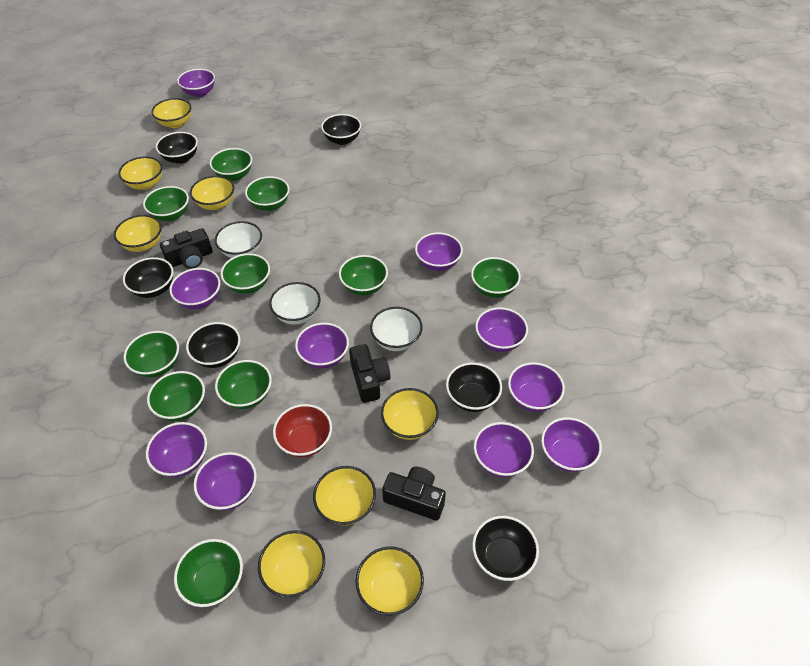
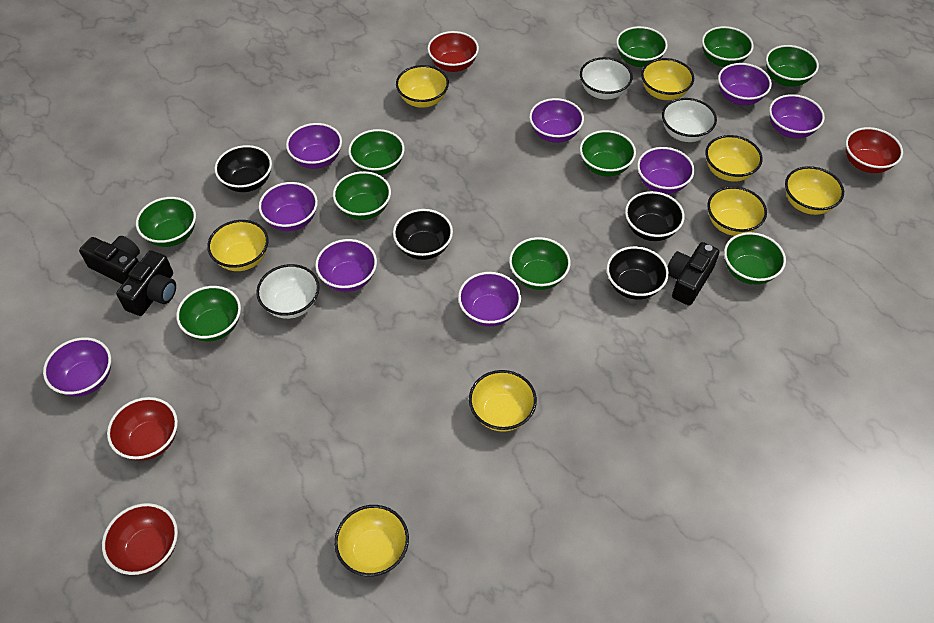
black bowl: [123,257,173,298] [156,132,198,164] [186,322,240,368] [321,114,361,145] [446,363,502,412] [472,516,539,581] = 6 -> [214,145,272,192] [393,209,453,260] [606,246,669,300] [625,191,685,241] = 4
purple bowl: [146,422,207,477] [170,268,220,309] [177,69,215,97] [194,452,257,510] [295,323,349,369] [415,232,463,271] [474,422,534,477] [475,307,528,352] [508,362,565,412] [541,417,602,472] = 10 -> [43,337,111,397] [259,182,318,231] [286,123,342,169] [315,239,377,292] [458,272,521,327] [529,98,584,143] [637,147,695,194] [718,63,772,105] [769,94,825,139] = 9
red bowl: [273,404,332,457] = 1 -> [102,503,178,575] [107,397,178,461] [427,31,479,72] [845,127,903,173] = 4

